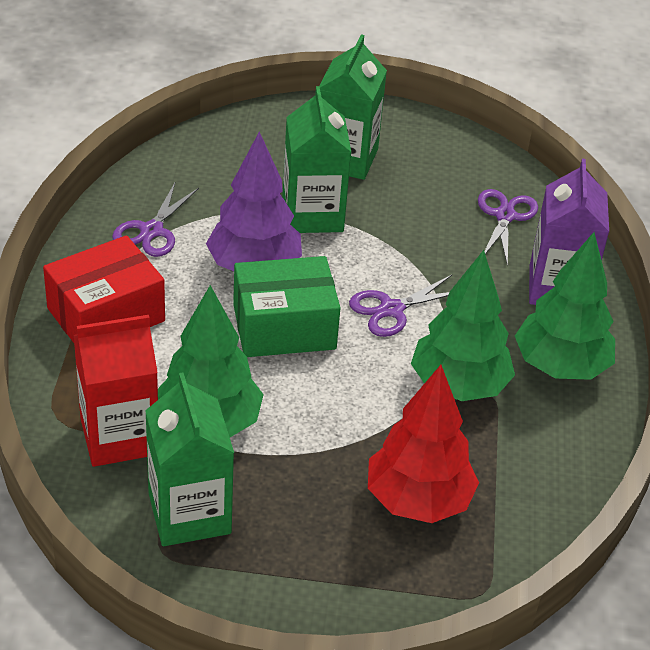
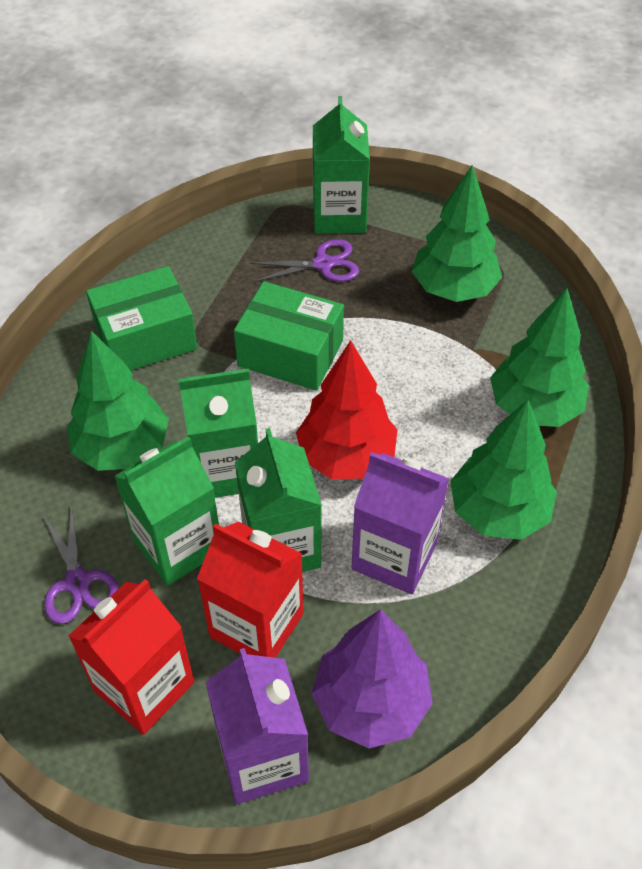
green box: [233,256,340,357] = 1 -> [86,266,197,371] [234,281,344,391] = 2
green carton: [145,372,234,546] [282,86,351,233] [319,34,387,180] = 3 -> [114,436,219,586] [178,368,258,498] [235,428,322,572] [313,96,370,234] = 4
green tree: [158,285,264,437] [411,250,515,401] [515,232,615,380] = 3 -> [67,331,169,471] [412,165,502,302] [450,399,557,540] [490,288,589,427] = 4
purple carton: [529,159,609,305] = 1 -> [206,648,309,804] [352,452,449,594] = 2
purple scissors: [112,183,199,257] [349,275,452,337] [478,189,538,266] = 3 -> [43,503,119,624] [249,239,359,282] = 2
red box: [43,235,165,343] = 1 -> none = 0
red carton: [73,315,158,467] = 1 -> [68,579,194,735] [197,522,304,658] = 2

